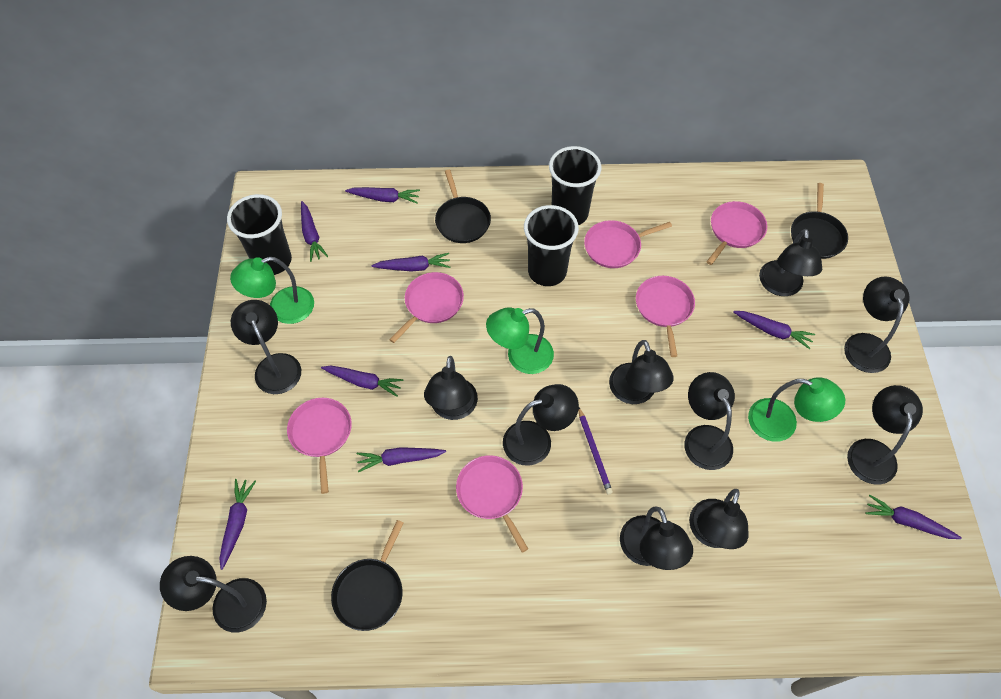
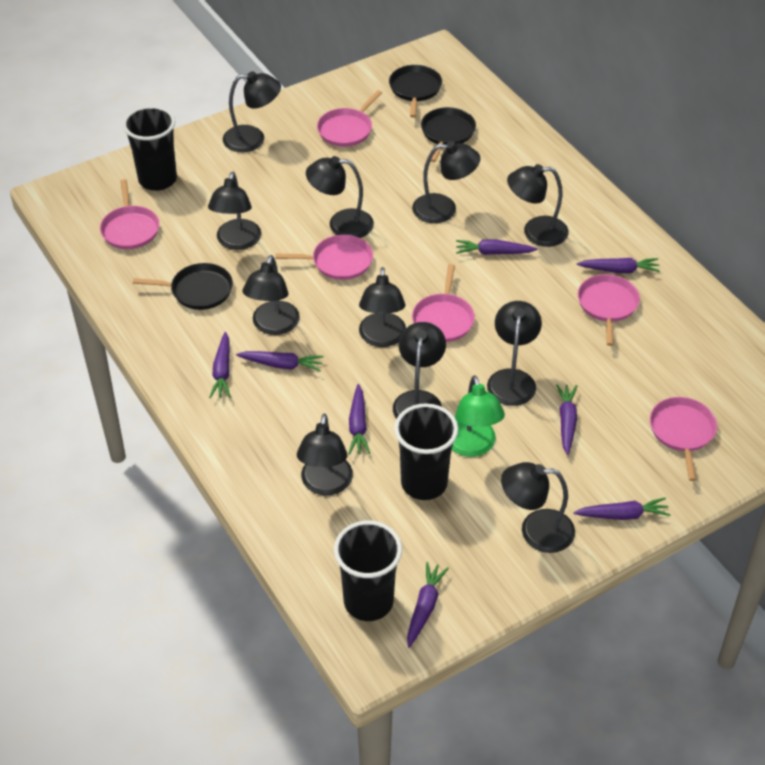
green lamp: [230,257,314,324] [486,307,554,374] [748,377,845,442] = 3 -> [452,375,505,457] = 1
purple pencil: [578,408,613,494] = 1 -> none = 0

